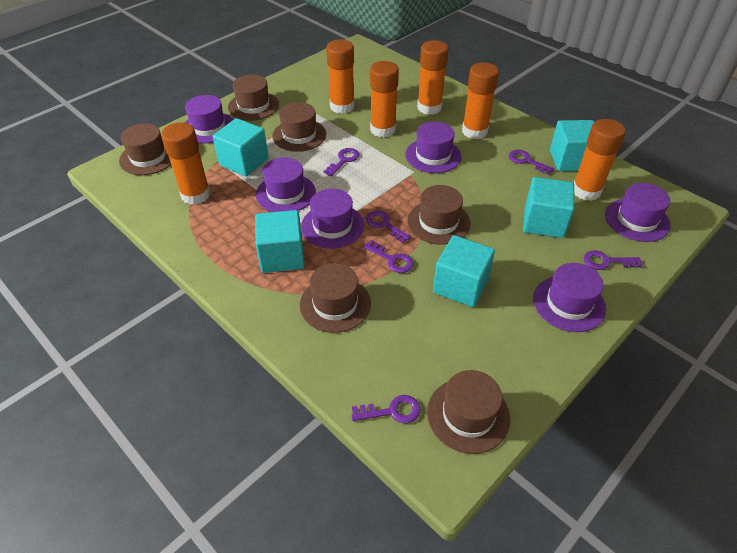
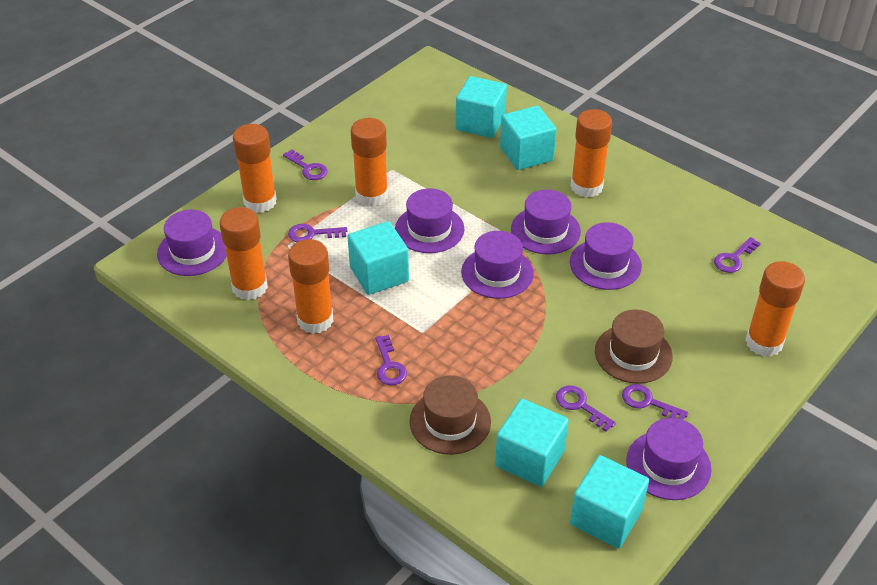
brown hat: [119,123,171,175] [228,74,279,121] [272,102,326,152] [300,263,371,333] [407,185,470,245] [427,370,510,454] = 6 -> [409,375,491,455] [595,309,673,384] = 2

